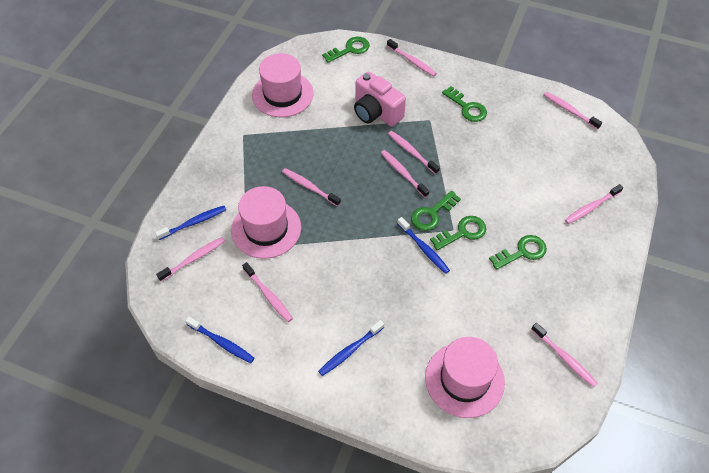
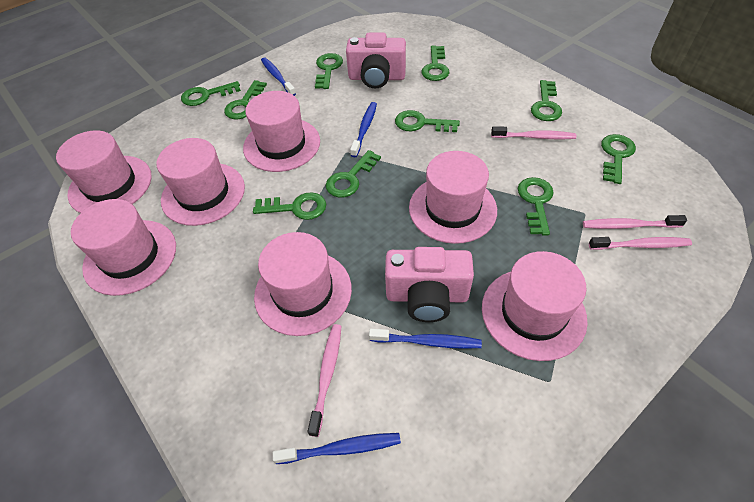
green key: [322,37,370,63] [411,191,461,231] [430,216,486,250] [442,86,487,122] [489,235,547,270] = 5 -> [181,81,241,106] [224,80,267,119] [253,192,326,220] [315,53,343,89] [326,150,381,197] [395,110,460,132] [422,45,449,81] [518,177,554,236] [531,80,562,121] [601,134,636,184] = 10
pink camera: [354,71,406,127] = 1 -> [346,32,406,89] [385,247,474,322] = 2
pink hat: [231,186,301,259] [252,53,314,117] [425,337,505,418] = 3 -> [56,130,152,213] [71,199,176,296] [156,138,245,226] [243,91,320,172] [254,232,352,336] [409,151,497,244] [482,251,588,361] = 7
pink toothbrush: [156,237,225,282] [242,262,293,322] [282,168,341,206] [381,150,429,198] [387,39,437,76] [388,131,440,174] [531,323,597,387] [544,91,602,130] [565,184,623,224] = 9 -> [308,324,342,437] [491,126,576,139] [583,215,687,229] [589,237,692,250] = 4

